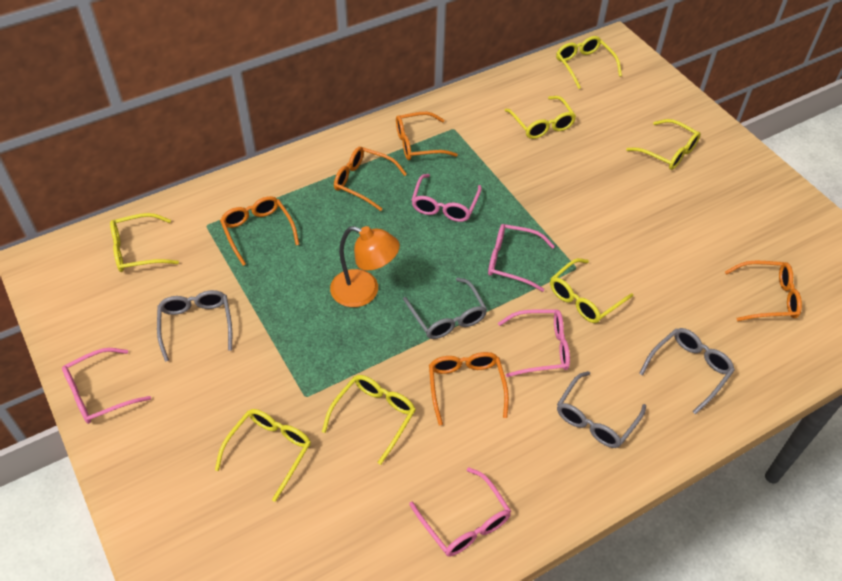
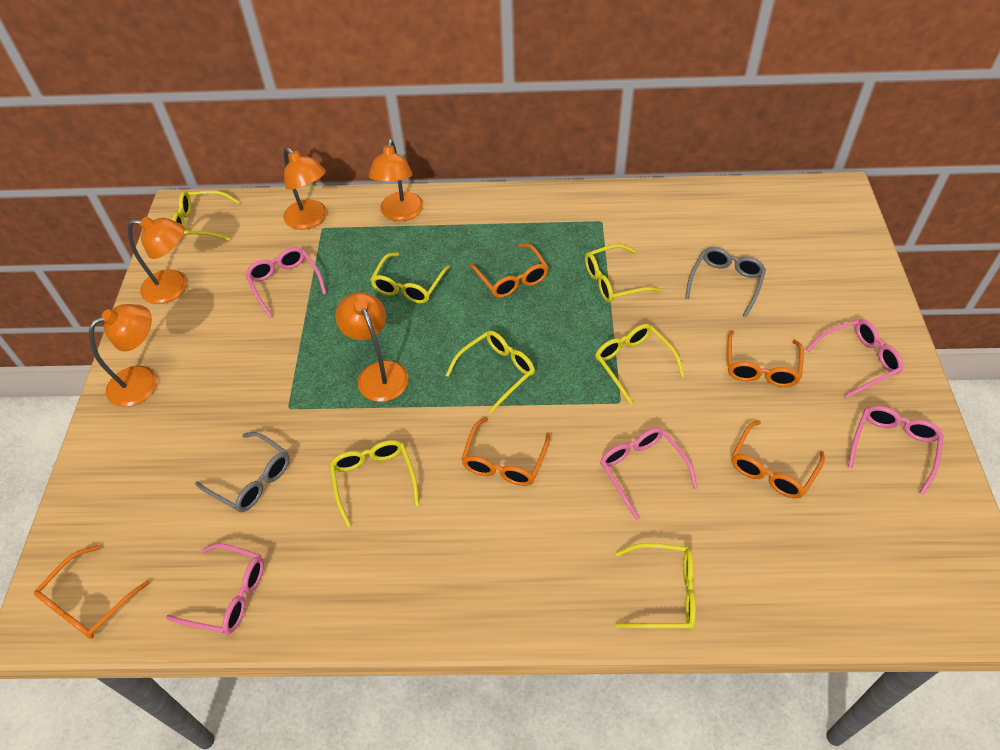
grey glasses: [157,290,232,362] [403,277,487,339] [557,371,646,448] [639,328,735,415] = 4 -> [195,432,290,512] [685,247,766,317] = 2
orange lamp: [330,226,400,307] = 1 -> [89,304,157,407] [128,217,187,304] [283,147,327,230] [335,292,408,402] [369,139,423,221] = 5

